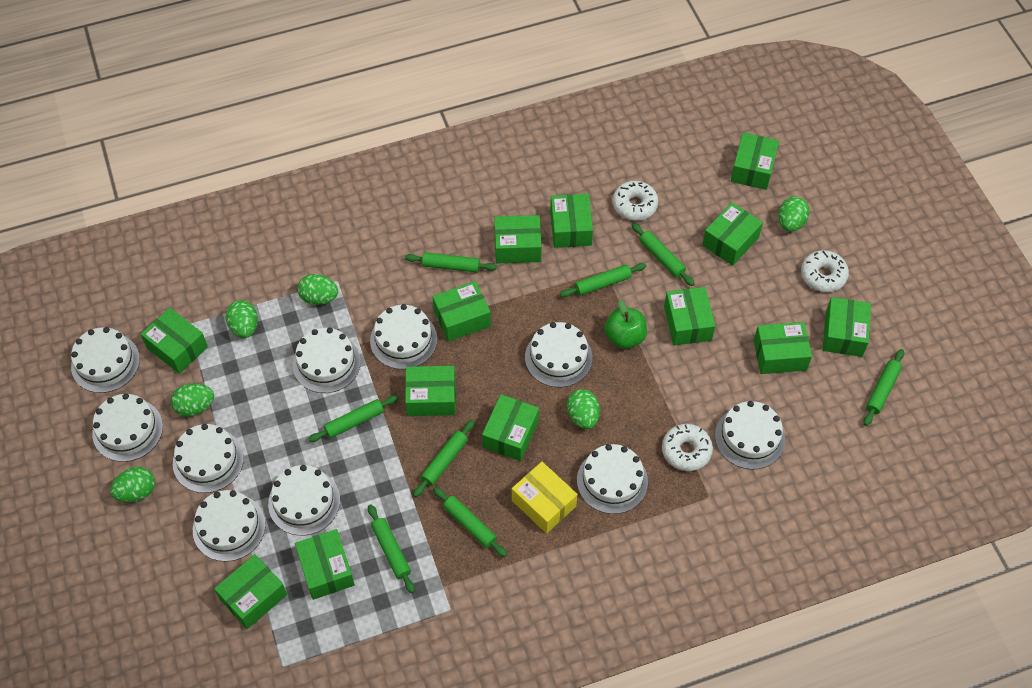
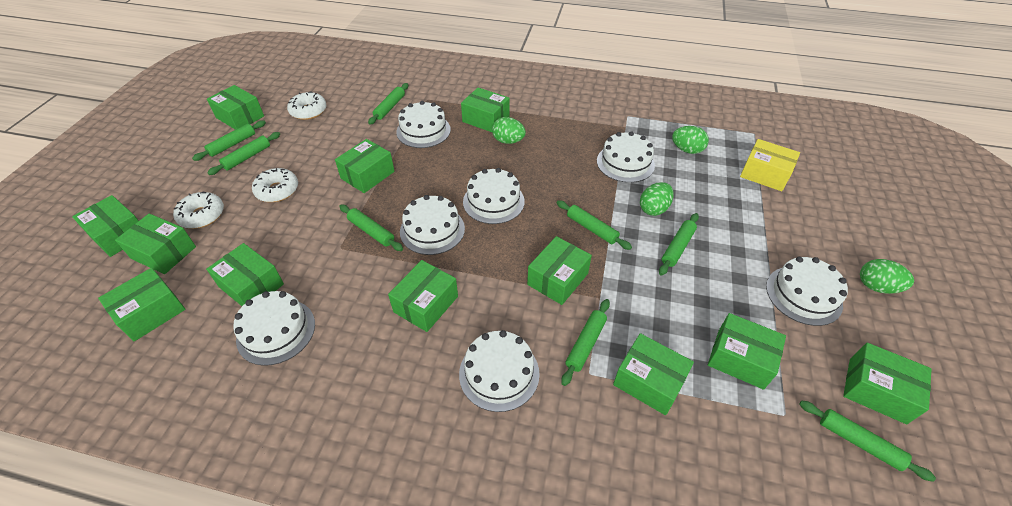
green apple: [604,300,647,349] = 1 -> none = 0
green box: [141,308,208,374] [214,554,287,629] [295,529,355,600] [405,366,456,416] [432,281,491,342] [482,394,539,461] [494,215,542,263] [550,194,593,248] [664,287,715,345] [702,202,763,266] [731,132,779,190] [754,322,812,374] [823,297,871,357] = 13 -> [72,195,139,257] [98,268,186,341] [115,213,196,274] [206,243,284,306] [207,85,264,130] [335,139,395,193] [388,260,458,332] [461,88,510,132] [527,236,592,305] [613,333,694,415] [708,313,786,390] [843,343,931,424] = 12
green egg: [110,467,155,502] [171,383,214,417] [226,300,258,338] [297,274,338,305] [567,389,600,429] [778,196,809,232] = 6 -> [492,117,526,144] [640,182,674,216] [672,126,709,154] [860,259,914,294] = 4
white cake: [71,327,140,393] [92,393,163,462] [173,424,244,493] [193,490,266,562] [268,465,340,536] [292,327,361,393] [370,304,437,369] [525,322,592,387] [577,444,648,514] [715,401,785,469] = 10 -> [233,291,315,366] [396,101,451,148] [400,195,465,255] [459,330,540,412] [463,168,525,224] [597,131,655,183] [766,257,848,326] = 7

